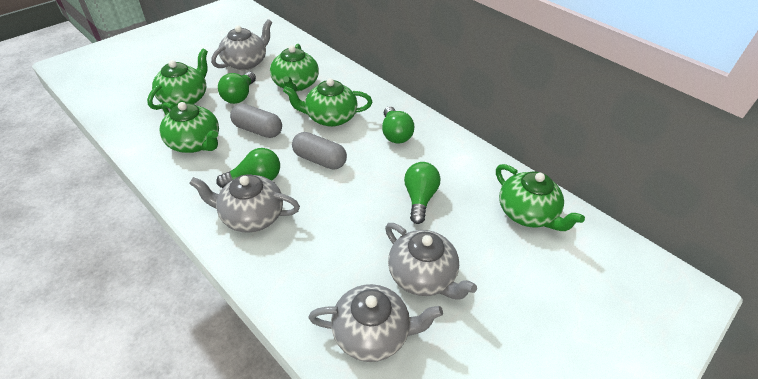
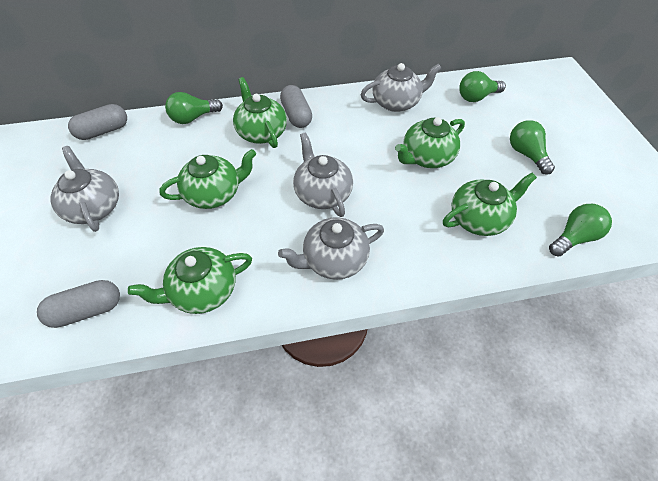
grey capsule: [230,104,282,138] [292,132,347,170] = 2 -> [37,280,120,328] [68,104,127,140] [280,85,312,128] = 3

